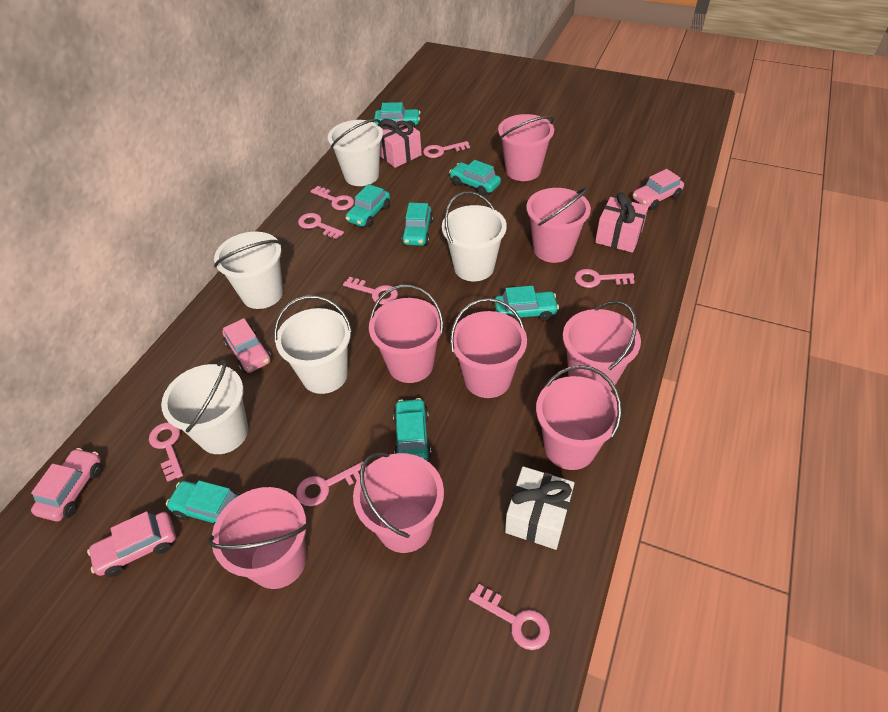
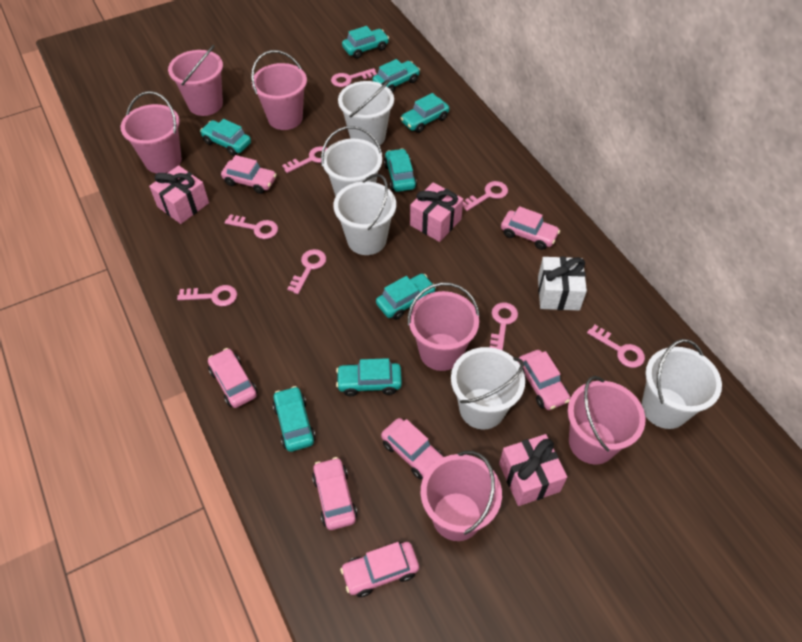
pink bucket: [208,487,309,589] [353,452,444,553] [369,285,444,383] [450,298,527,398] [498,114,554,181] [526,187,591,263] [536,365,622,470] [563,301,641,391] = 8 -> [121,91,182,173] [168,45,223,116] [251,50,307,130] [408,282,480,371] [421,451,502,541] [568,376,645,464] = 6
pink car: [31,448,102,521] [87,511,176,577] [222,318,272,373] [633,169,684,210] = 4 -> [208,348,257,408] [221,155,277,194] [312,457,357,530] [340,542,419,597] [381,418,443,479] [501,206,560,250] [519,350,570,410] = 7
pink gift: [380,119,422,168] [595,192,649,253] = 2 -> [149,165,209,224] [410,182,463,242] [499,434,567,506] = 3
turquoise car: [166,480,241,526] [346,184,390,227] [374,102,420,127] [393,398,431,461] [401,203,433,246] [449,160,501,196] [494,286,559,321] = 7 -> [200,119,251,156] [273,386,316,452] [336,358,402,396] [342,26,389,59] [373,59,420,93] [376,274,436,320] [384,148,417,192] [400,93,449,133] = 8

